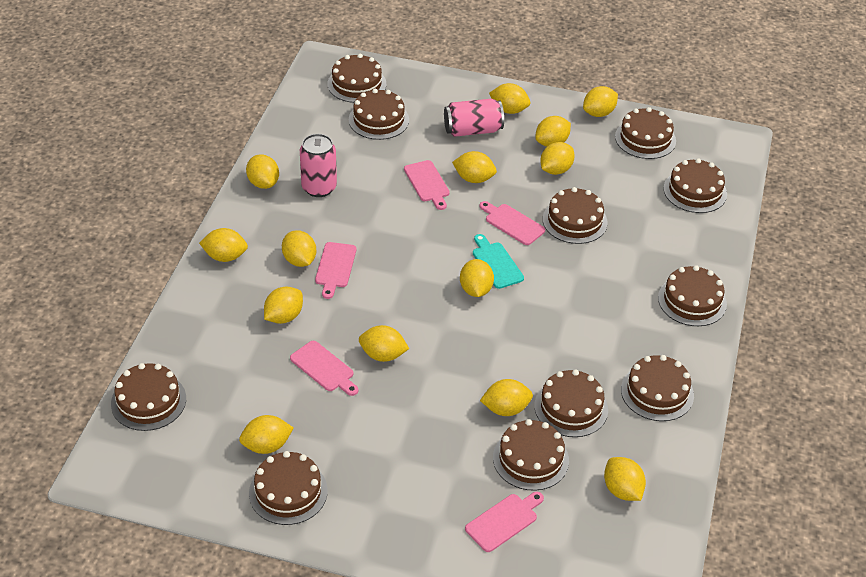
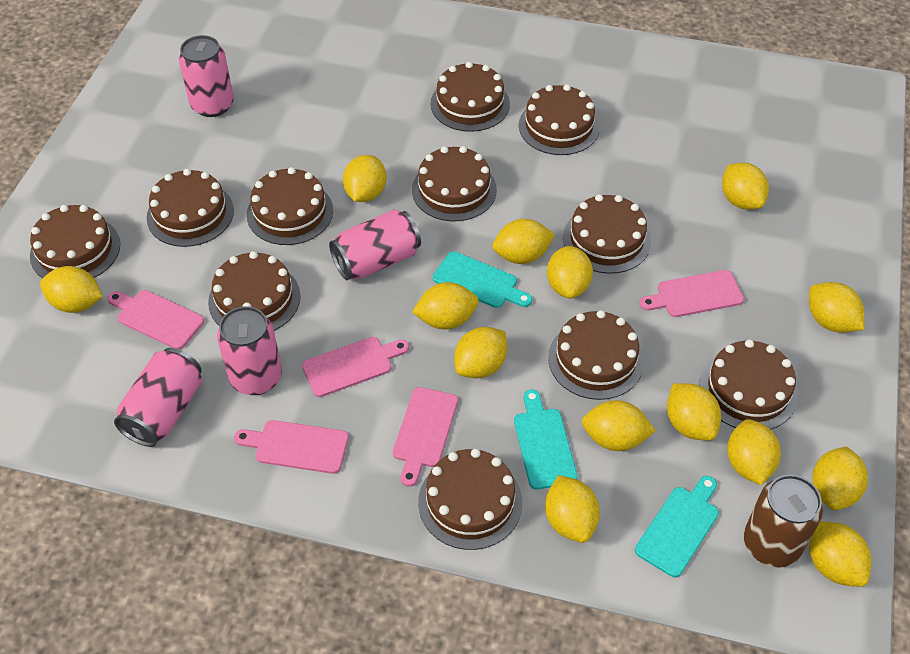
brown can: none = 0 -> [744,475,823,567] = 1
pink can: [300,134,337,197] [444,99,504,137] = 2 -> [114,348,202,447] [179,35,234,117] [217,306,282,395] [329,209,421,280] = 4
turquoise cutting board: [473,234,524,289] = 1 -> [433,251,532,308] [514,390,578,489] [635,476,719,577] = 3

